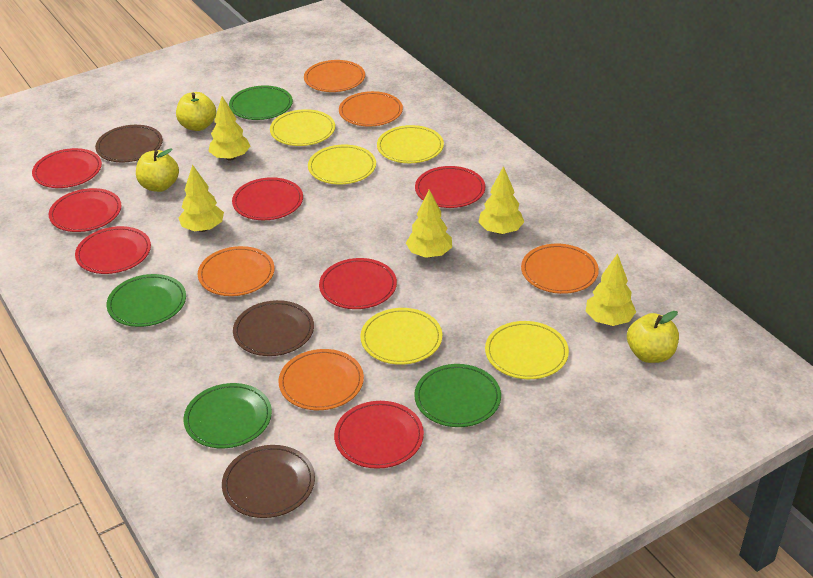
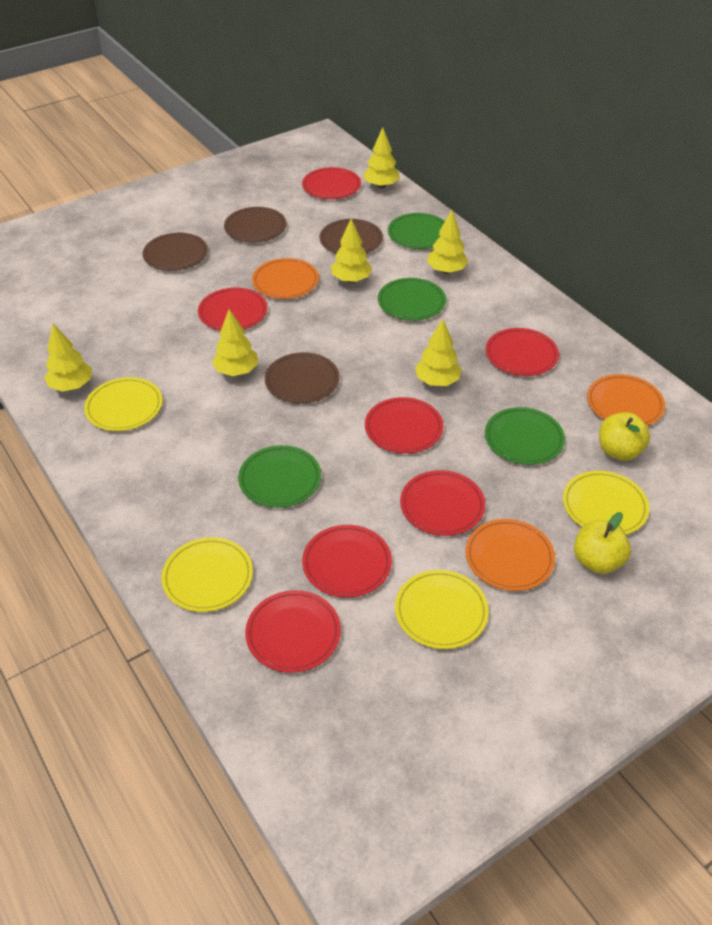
brown plate: [95,125,163,162] [222,445,315,518] [233,300,314,356] = 3 -> [143,233,208,271] [224,207,287,243] [265,352,340,404] [320,219,383,254] = 4
orange plate: [198,246,275,296] [278,349,364,410] [304,60,365,92] [339,91,403,127] [521,244,599,294] = 5 -> [252,258,319,299] [465,519,555,591] [587,374,665,426] = 3
yellow apple: [136,148,179,192] [176,92,216,131] [627,311,679,363] = 3 -> [574,512,631,574] [599,412,650,461] = 2
yellow plate: [270,109,335,146] [308,145,376,184] [360,308,442,365] [377,125,444,163] [485,321,569,379] = 5 -> [84,377,162,431] [161,537,253,612] [395,570,489,649] [563,471,649,535] = 4
yellow tree: [179,164,224,232] [208,96,250,161] [406,190,452,258] [479,166,524,234] [586,254,636,326] = 5 -> [44,324,92,392] [212,309,258,376] [331,219,372,283] [363,127,400,188] [415,319,462,386] [427,210,468,274] = 6

